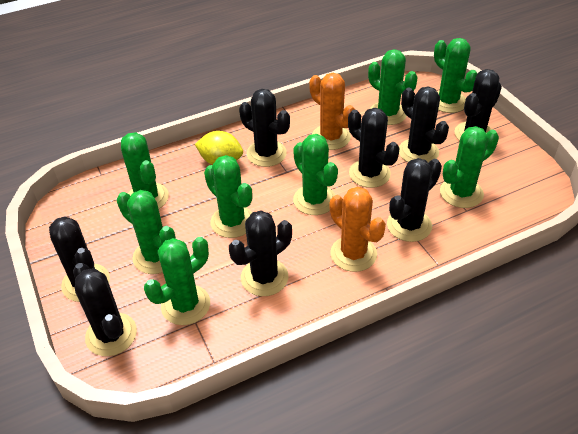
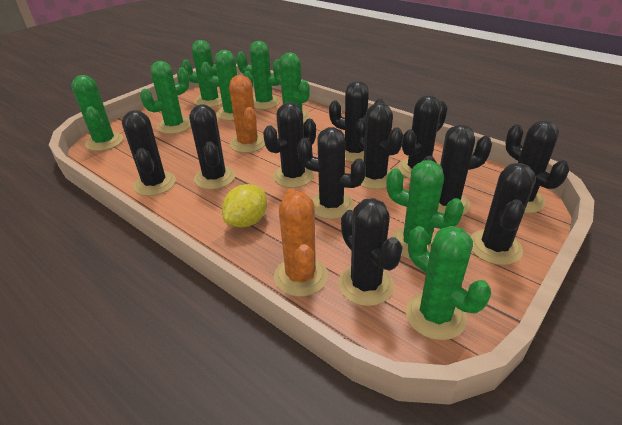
black cactus: [49,216,110,302] [73,263,137,356] [229,210,292,296] [239,89,290,167] [348,108,400,188] [387,158,442,242] [399,87,449,162] [454,69,502,141] = 8 -> [122,110,176,196] [189,104,235,189] [263,102,316,188] [297,127,366,219] [329,81,384,162] [338,198,403,306] [355,102,403,189] [398,95,448,179] [423,124,492,215] [470,163,536,265] [506,120,569,213] = 11

